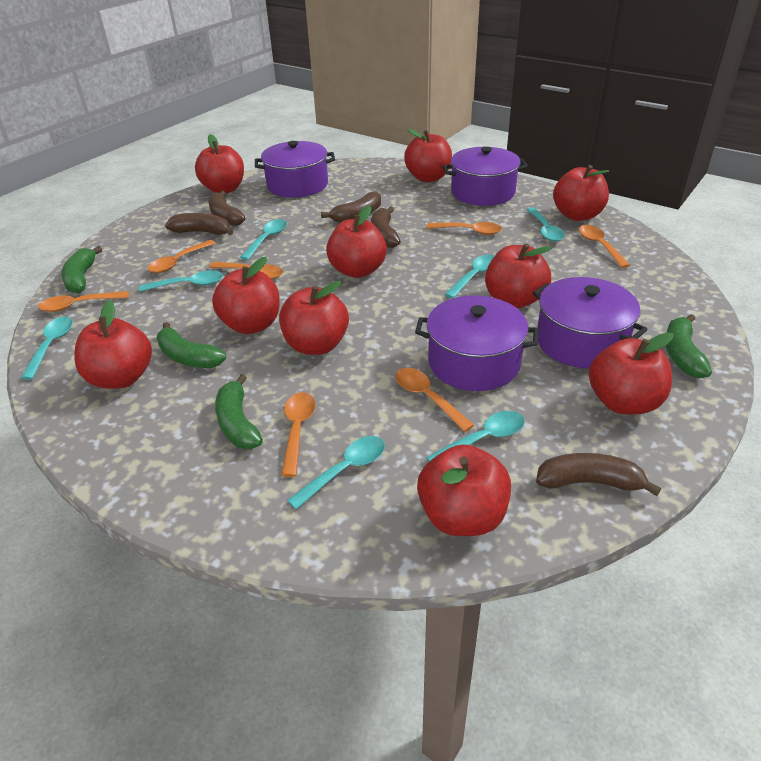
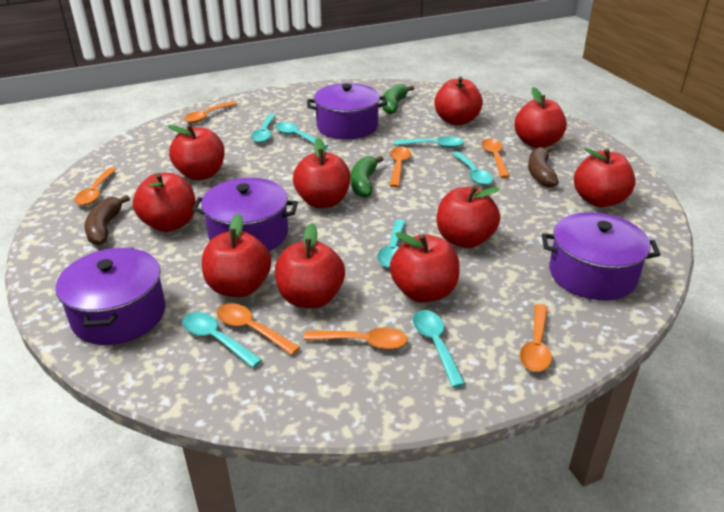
brown banana: [165,213,233,235] [208,191,246,226] [321,191,381,223] [371,206,401,248] [536,453,661,496] = 5 -> [84,195,130,245] [528,147,559,188] = 2
green banana: [61,246,102,293] [156,322,226,368] [215,374,263,449] [666,314,712,378] = 4 -> [351,156,384,198] [382,84,414,114] = 2

